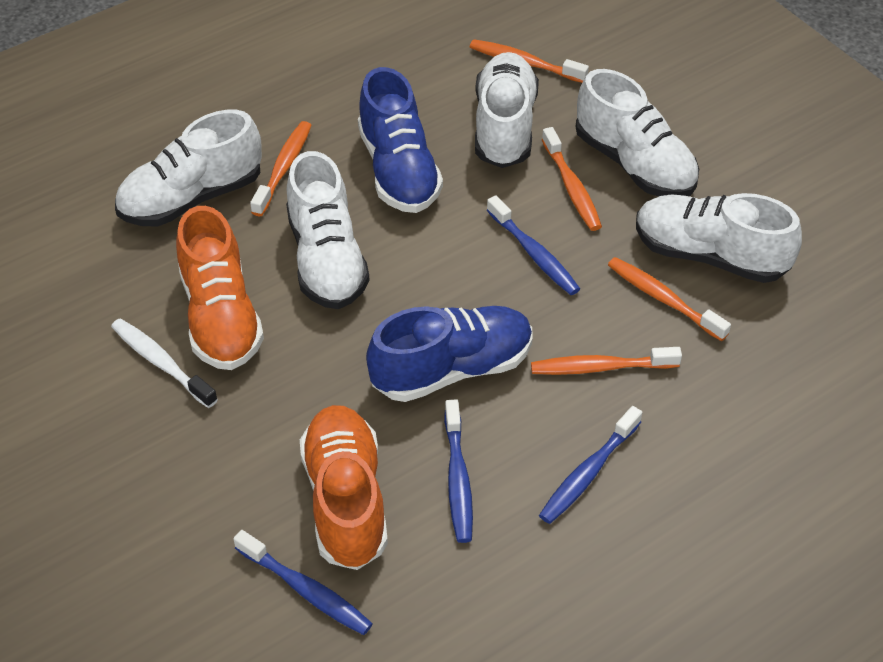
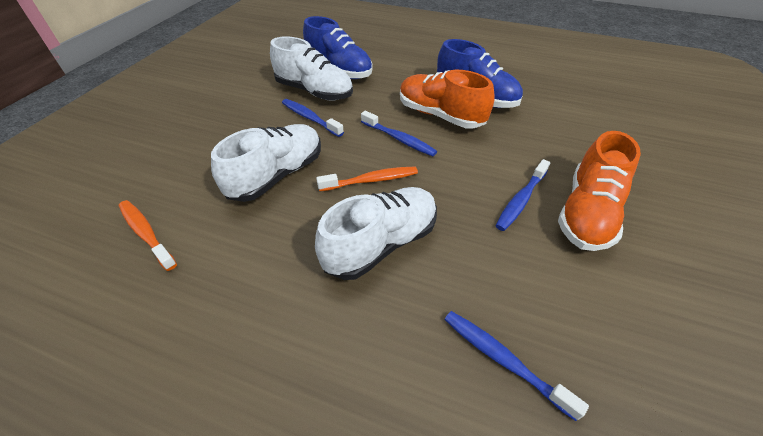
orange toothbrush: [250,121,312,216] [470,39,589,83] [531,347,682,375] [542,127,602,231] [608,257,731,341] = 5 -> [119,200,177,271] [316,167,418,191] = 2
white shoe: [115,110,262,226] [286,151,370,309] [475,52,539,168] [576,69,699,196] [636,193,802,283] = 5 -> [211,124,321,202] [270,36,353,100] [315,187,437,280] = 3
white toothbrush: [111,318,218,408] = 1 -> none = 0

